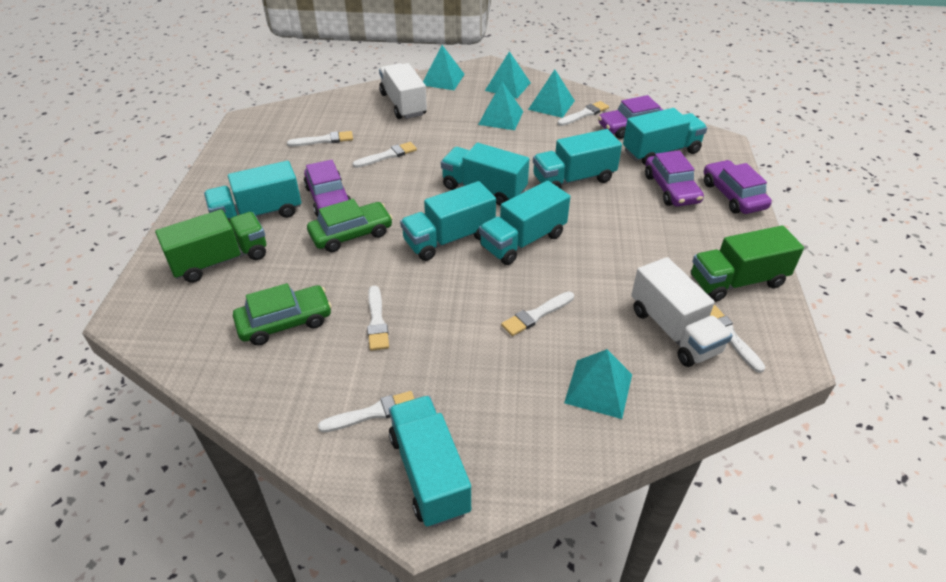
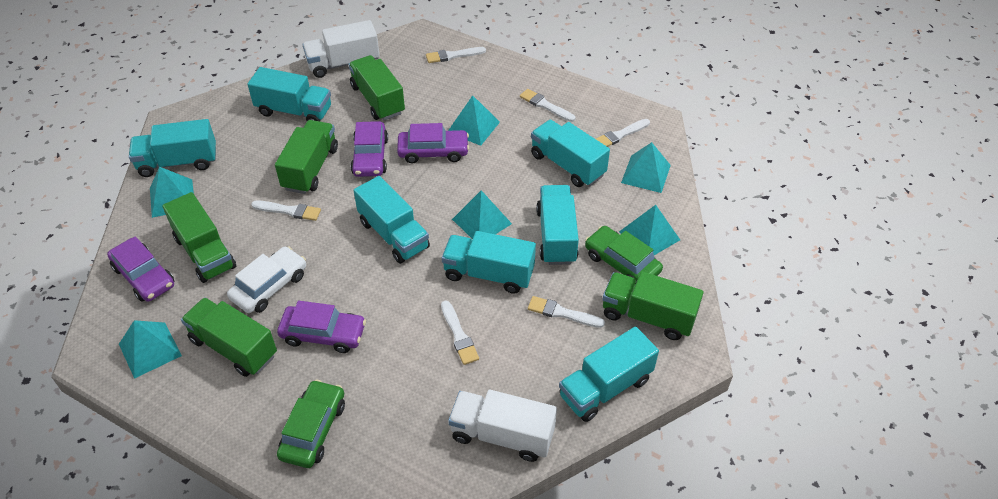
green truck: [155,209,266,283] [691,226,804,302] = 2 -> [162,192,236,283] [181,297,277,377] [275,120,338,194] [348,55,405,120] [602,271,704,340] = 5
turquoise pyramid: [423,45,465,90] [478,82,523,130] [485,51,531,98] [528,69,575,118] [564,349,632,419] = 5 -> [119,320,182,379] [150,167,194,218] [448,95,500,146] [452,190,512,239] [619,205,680,255] [621,142,671,193] = 6
white brush: [287,131,353,147] [318,391,414,433] [352,142,417,168] [367,285,389,351] [501,291,574,336] [558,101,609,126] [710,305,765,373] = 7 -> [251,201,321,221] [426,47,486,63] [441,300,479,365] [520,89,575,122] [528,296,605,328] [596,119,650,147] = 6
white car: none = 0 -> [227,246,306,313] = 1

